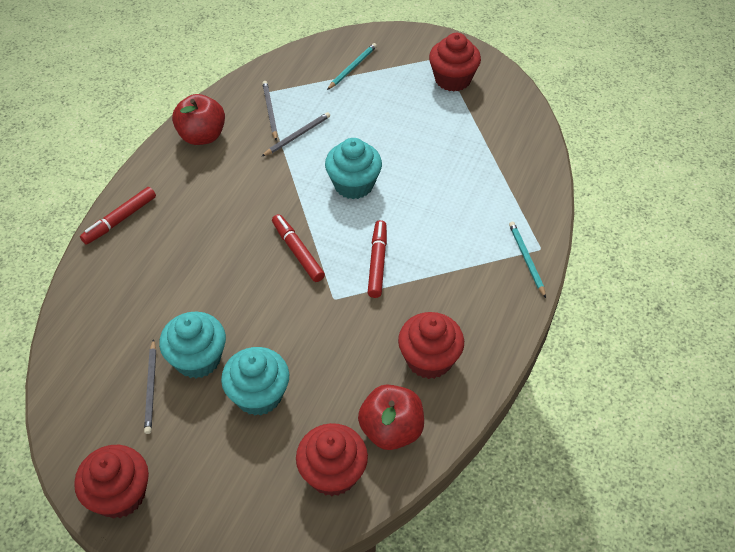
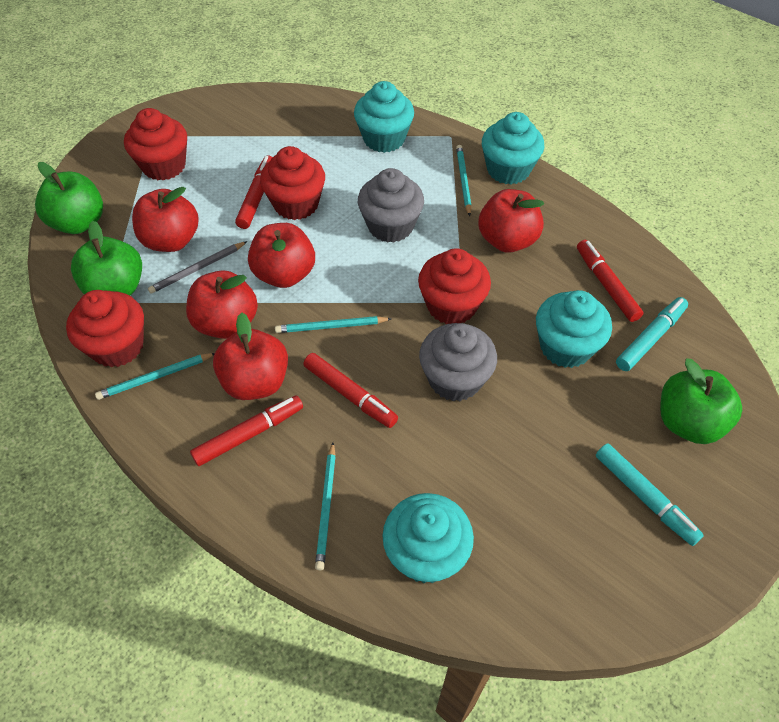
green apple: none = 0 -> [35,162,103,234] [71,221,142,296] [660,358,742,444] = 3
grey cupcake: none = 0 -> [358,168,424,243] [419,323,497,401] = 2
grey pencil: [144,339,156,434] [261,112,330,157] [262,81,277,141] = 3 -> [148,241,248,294] = 1
red apple: [172,94,225,145] [358,385,424,450] = 2 -> [132,187,199,252] [186,270,258,339] [213,312,288,400] [248,223,315,288] [478,189,544,253] = 5
red marker: [80,187,156,245] [272,214,325,282] [368,220,387,298] = 3 -> [190,395,303,466] [235,156,273,229] [303,353,398,428] [577,240,643,322] = 4
turquoise cupcake: [159,312,226,378] [221,347,289,416] [325,138,382,199] = 3 -> [354,81,414,153] [383,493,474,583] [482,112,544,184] [536,290,612,368] = 4
turquoise marker: none = 0 -> [596,443,704,546] [616,297,688,371] = 2
turquoise pencil: [327,43,377,90] [509,222,546,298] = 2 -> [95,353,215,400] [275,316,392,333] [315,442,336,570] [456,145,472,216] = 4

